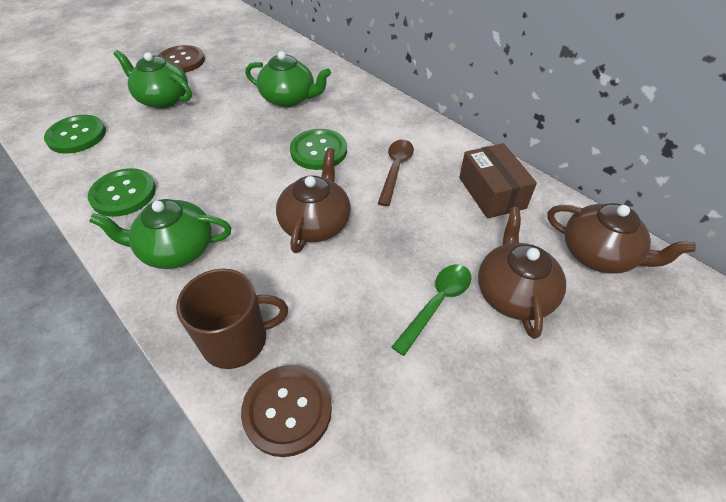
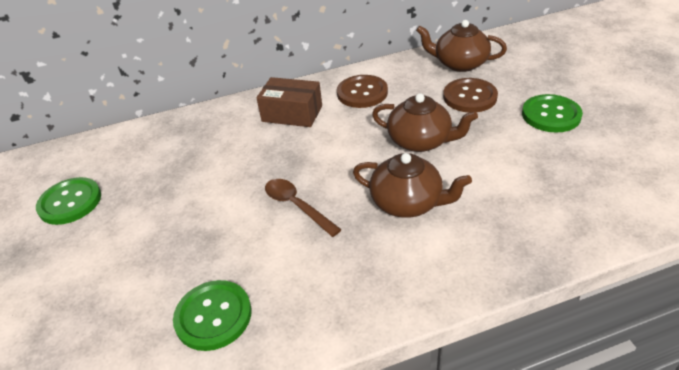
brown mug: [176,269,288,369] = 1 -> none = 0
green spoon: [392,264,472,356] = 1 -> none = 0
green teapot: [89,199,232,269] [114,50,192,109] [245,51,331,107] = 3 -> none = 0

